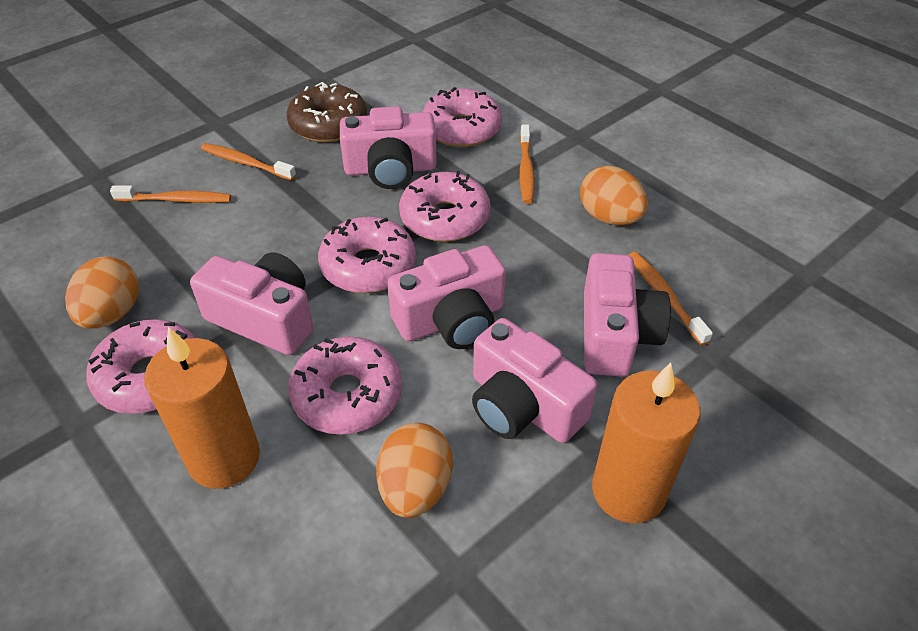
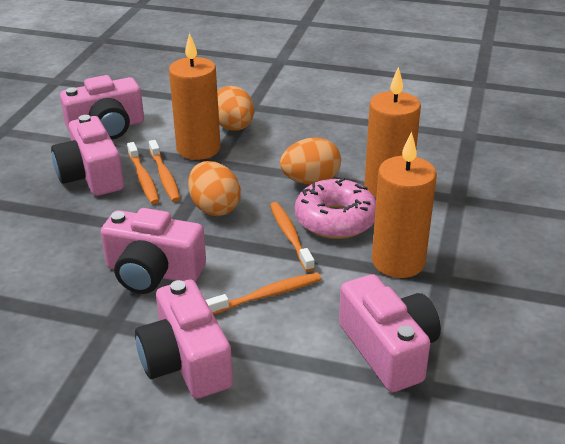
brown donut: [286,82,368,142] = 1 -> none = 0
orange candle: [144,327,260,489] [592,363,700,523] = 2 -> [169,33,221,160] [364,67,421,198] [372,132,437,278] = 3
pink donut: [86,319,196,414] [288,337,402,435] [318,217,416,293] [399,171,491,242] [423,87,502,147] = 5 -> [295,177,376,239] = 1

